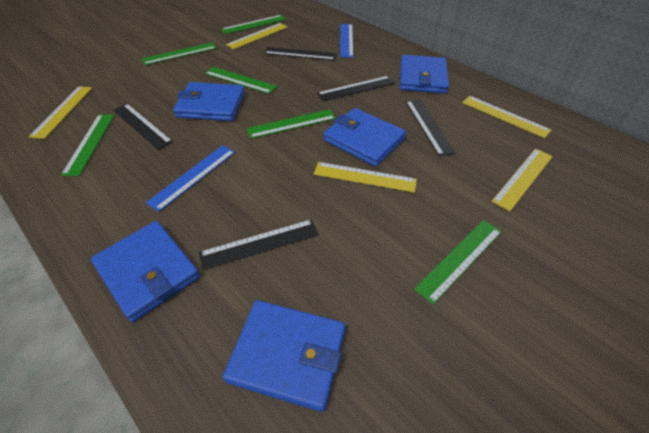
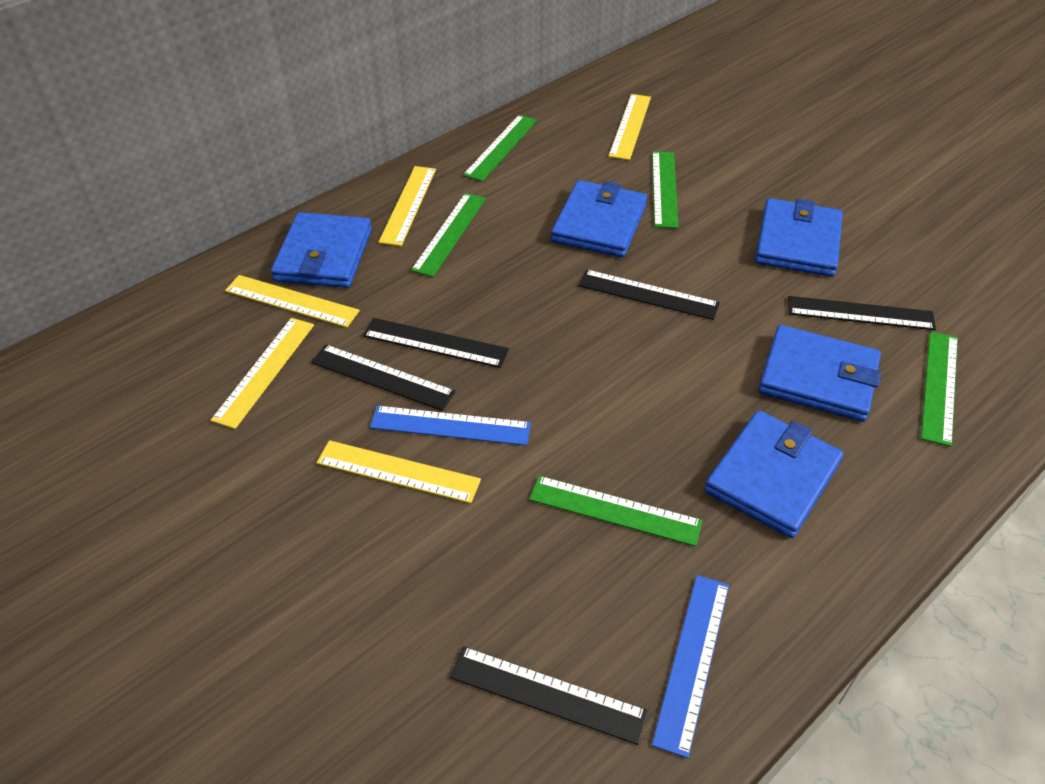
green ruler: [61,114,115,176] [142,42,217,65] [205,67,277,94] [221,15,286,34] [247,109,336,139] [414,220,502,304] = 6 -> [411,193,486,277] [463,115,537,182] [529,476,703,546] [652,151,678,228] [921,331,958,447] = 5

